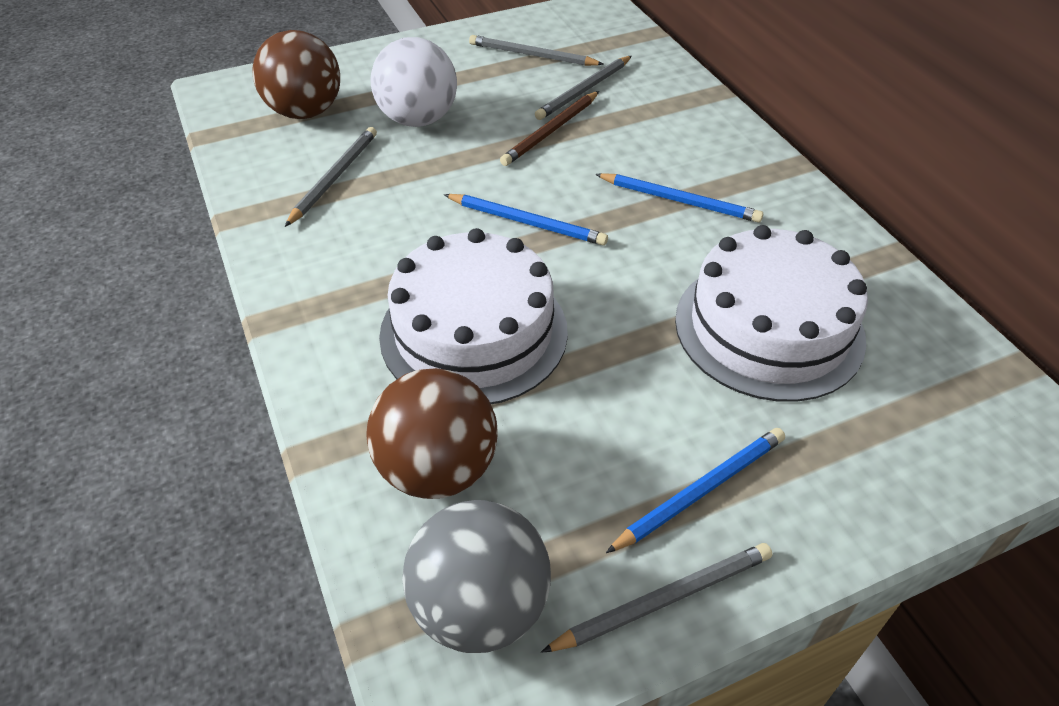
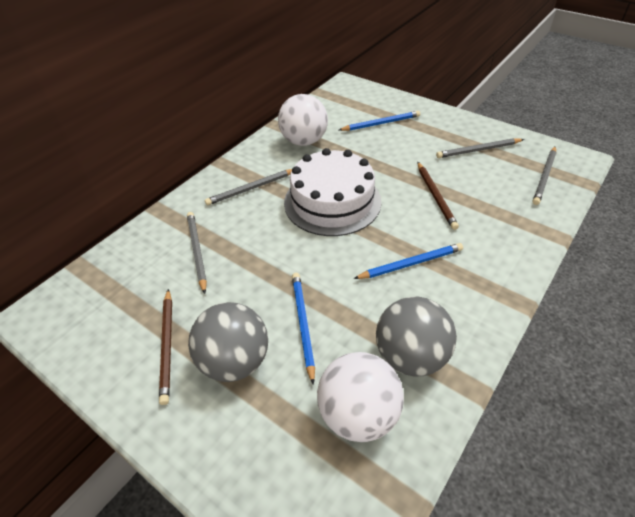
brown ball: [252,30,340,119] [367,368,497,499] = 2 -> none = 0
brown pencil: [500,91,599,166] = 1 -> [159,289,172,405] [417,162,459,230] = 2
grey ball: [402,500,551,653] = 1 -> [188,302,268,382] [376,297,457,376] = 2
white ball: [370,37,457,127] = 1 -> [278,94,328,146] [317,352,404,442] = 2
white cake: [379,228,568,404] [675,225,868,402] = 2 -> [284,148,381,236] = 1

